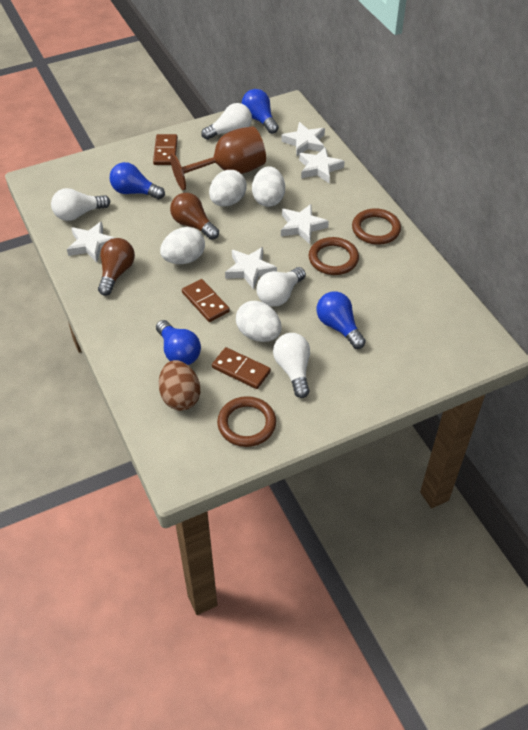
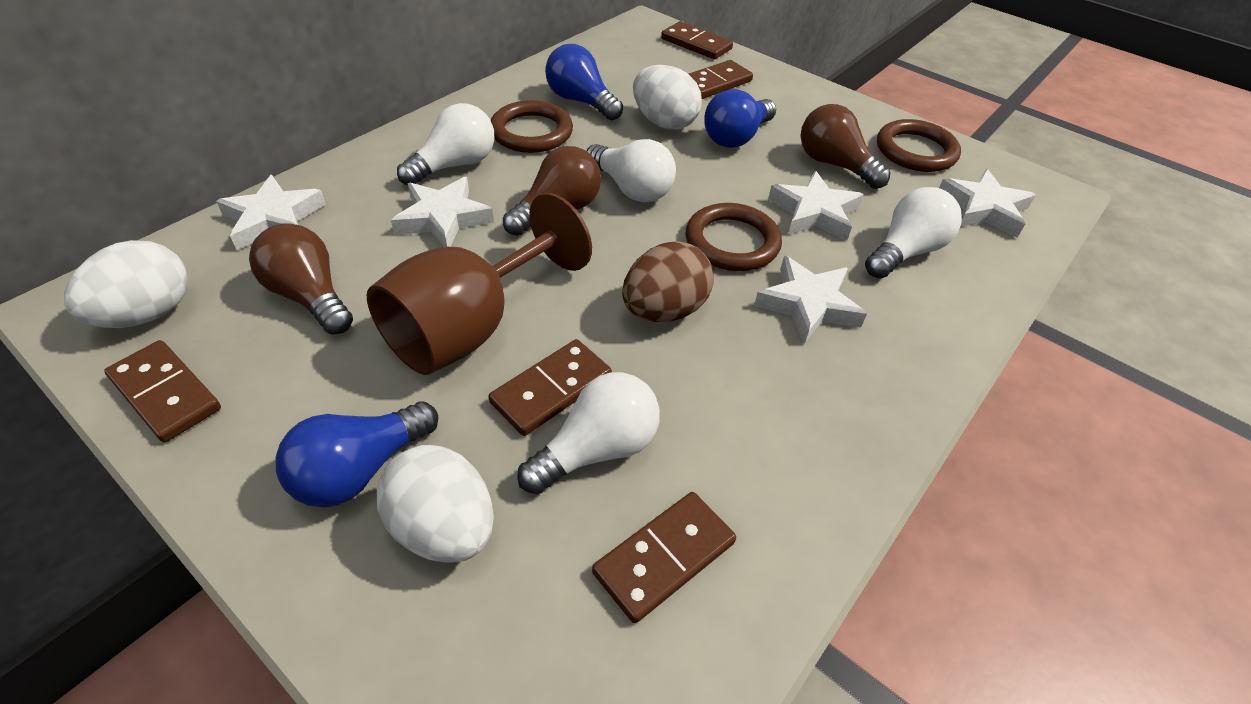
blue light bulb: [110,162,165,199] [156,320,201,365] [242,89,279,134] [317,291,366,349] = 4 -> [275,401,438,507] [545,44,623,120] [704,89,776,148] = 3
brown domino: [153,134,178,165] [182,279,230,322] [212,347,271,389] = 3 -> [104,340,221,442] [489,339,612,436] [592,492,736,623] [661,21,733,59] [689,60,753,99] = 5
brown light bulb: [98,238,135,296] [170,193,219,240] = 2 -> [249,223,353,335] [503,146,601,236] [801,104,890,189] = 3
white egg: [160,227,205,264] [209,170,247,206] [236,301,282,342] [252,166,285,207] = 4 -> [64,240,188,328] [377,445,494,563] [633,65,702,130] = 3

